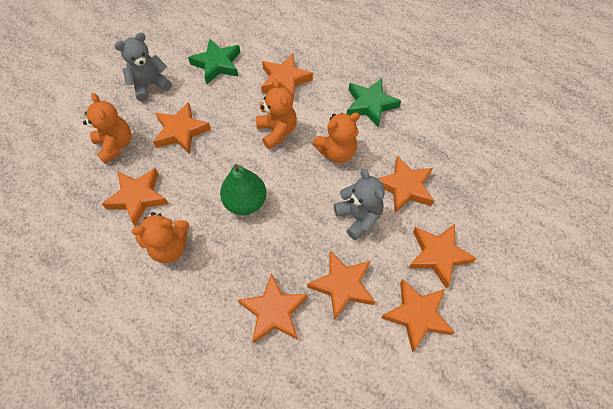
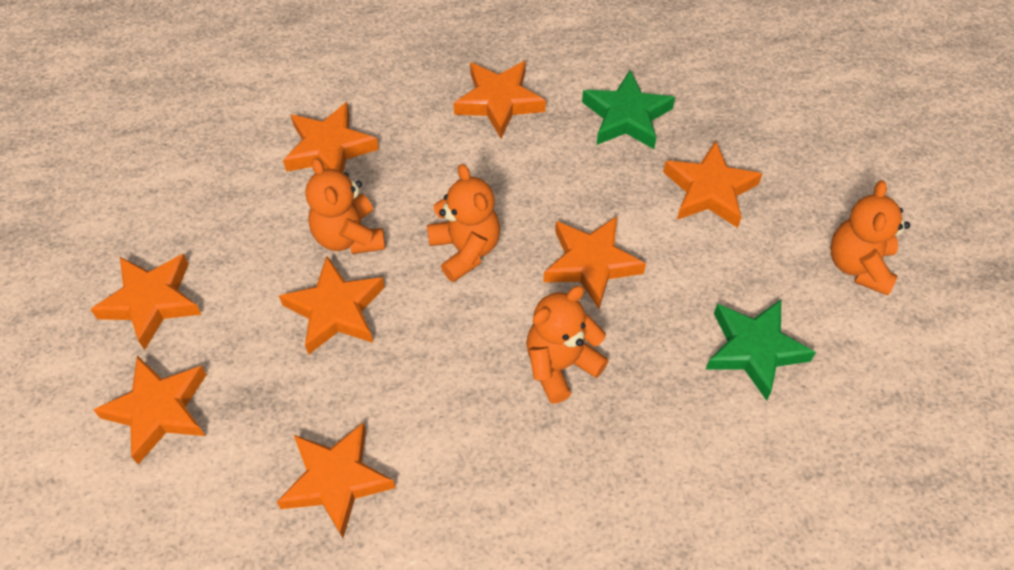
green pear: [220,164,266,215] = 1 -> none = 0
grey teddy bear: [115,33,172,102] [334,169,385,240] = 2 -> none = 0

